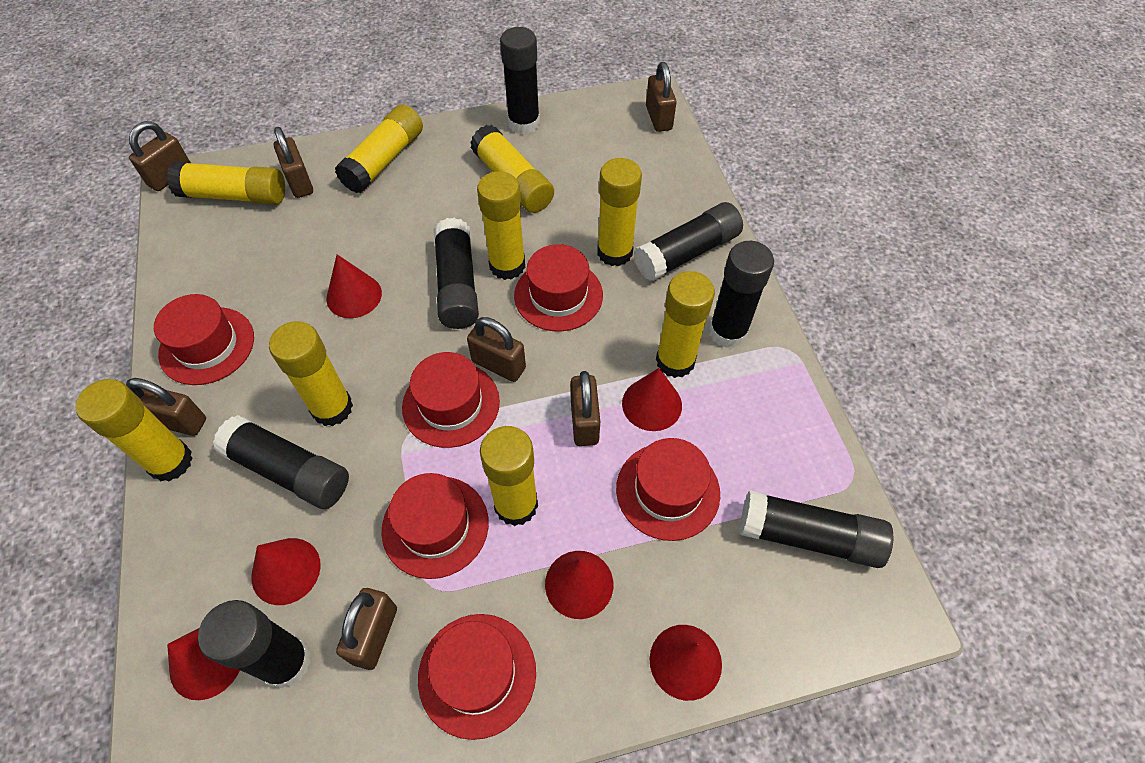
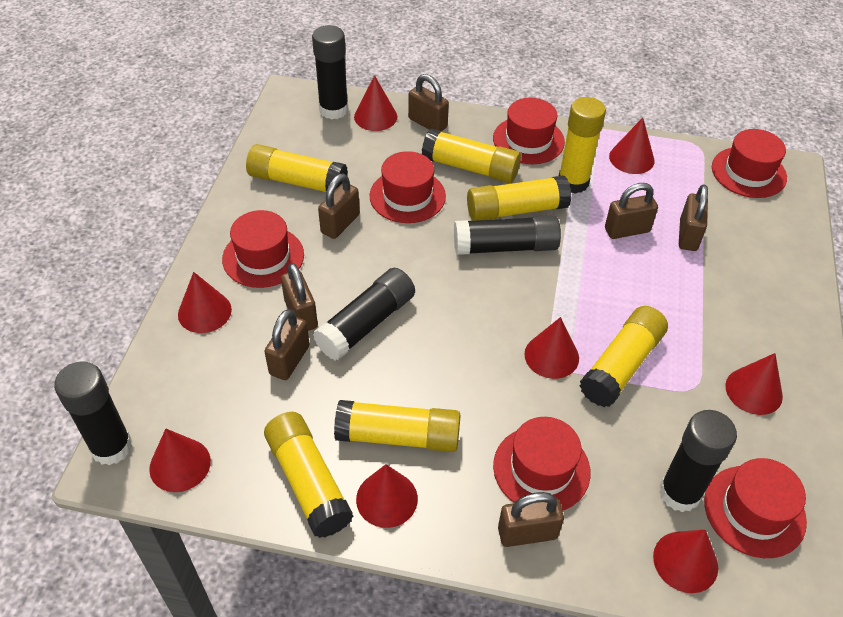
black glue stick: [198,600,311,688] [213,415,349,509] [434,218,479,329] [500,27,540,135] [634,202,743,281] [709,241,774,348] [740,490,893,568] = 7 -> [54,361,132,465] [312,25,348,119] [313,268,415,361] [454,215,561,255] [659,410,737,512] = 5
red cone: [167,628,240,700] [251,538,321,605] [326,254,382,318] [545,551,613,619] [622,368,682,431] [650,625,722,701] = 6 -> [149,429,211,492] [178,272,232,333] [354,75,398,131] [356,464,418,528] [524,317,579,379] [609,117,655,174] [653,530,718,593] [725,353,783,415] = 8
yellow glue stick: [75,379,193,481] [167,161,285,205] [269,321,353,426] [335,104,423,193] [470,125,554,213] [477,171,525,280] [480,426,538,526] [597,158,642,266] [656,271,715,378] = 9 -> [246,144,348,192] [264,412,354,538] [334,400,461,452] [422,128,521,183] [467,176,571,221] [559,97,606,194] [580,306,668,407] = 7

